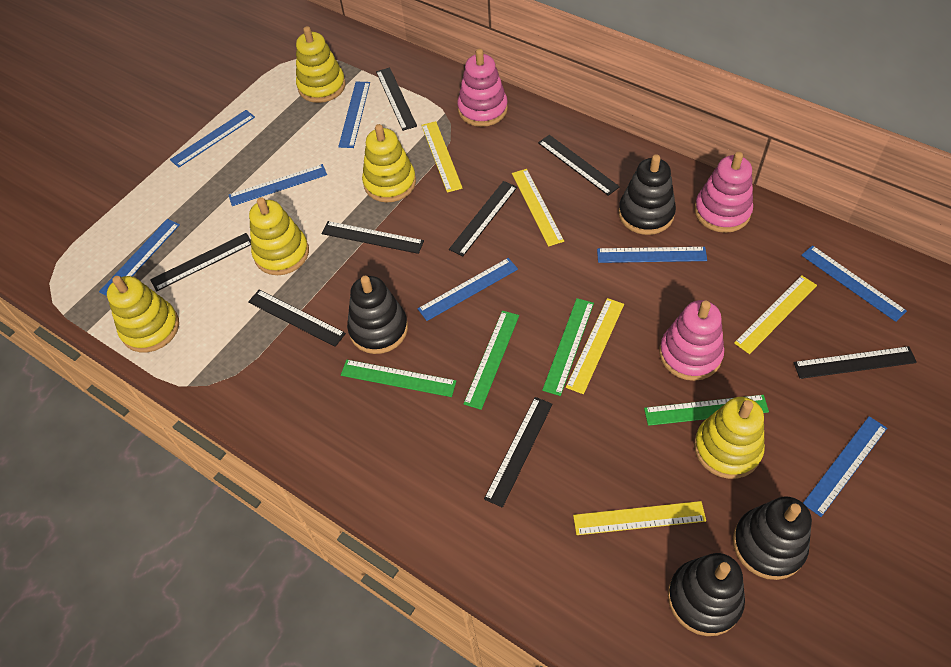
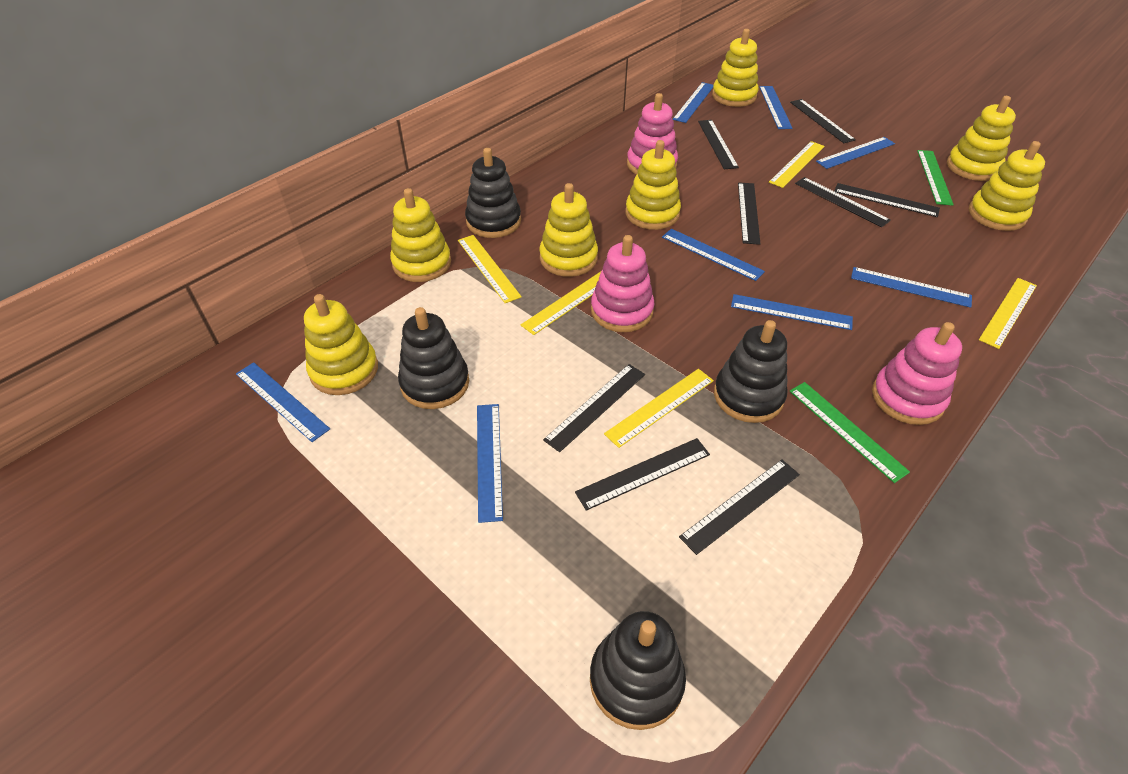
green ruler: [341,360,456,397] [464,310,519,410] [542,298,594,396] [644,395,769,426] = 4 -> [790,382,910,483] [917,150,954,206] = 2
yellow stacking toy: [107,276,179,353] [249,197,309,275] [296,26,346,103] [362,124,416,203] [694,397,765,479] = 5 -> [304,294,378,395] [390,188,451,282] [539,183,598,277] [626,140,681,230] [712,29,758,107] [947,96,1016,181] [969,141,1045,231] = 7

